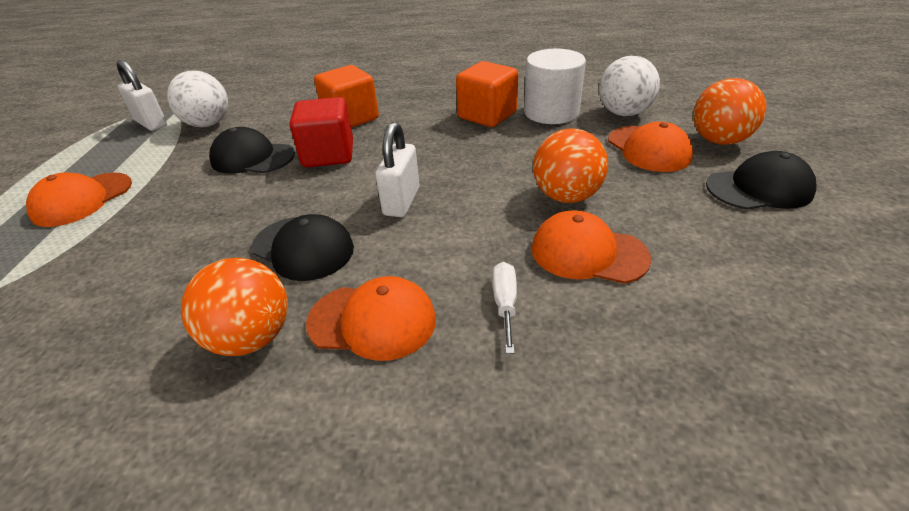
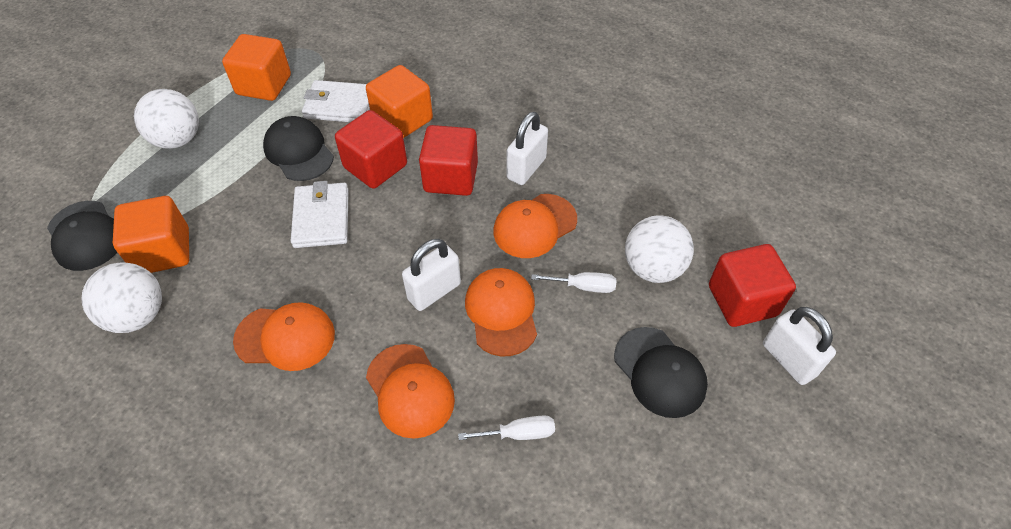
orange ball: [181,258,288,356] [533,128,608,203] [693,78,766,145] = 3 -> none = 0
orange cube: [314,65,379,128] [456,61,518,127] = 2 -> [113,196,189,273] [222,34,291,101] [366,65,433,138] = 3
red cube: [289,97,353,167] = 1 -> [335,110,407,189] [419,125,478,196] [709,244,796,327] = 3
white ball: [167,70,228,127] [599,56,660,116] = 2 -> [81,262,162,333] [134,89,199,149] [625,215,694,283] = 3
white cylinder: [524,49,586,124] = 1 -> none = 0
white padlock: [117,60,167,131] [375,122,420,217] = 2 -> [402,239,461,311] [507,112,548,185] [763,307,836,385] = 3
white screwdriver: [493,262,517,354] = 1 -> [458,415,555,440] [531,272,616,293] = 2
white wallet: none = 0 -> [291,181,349,248] [302,80,370,122] = 2

